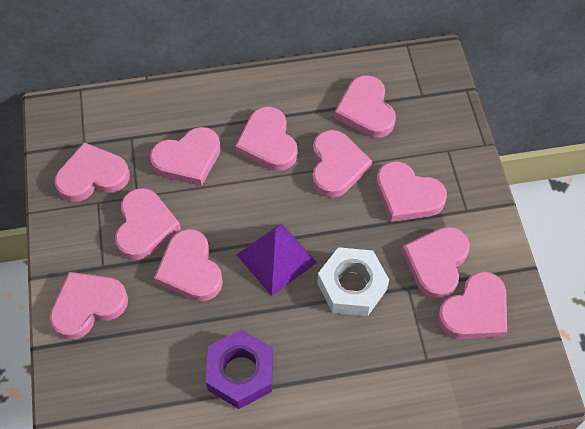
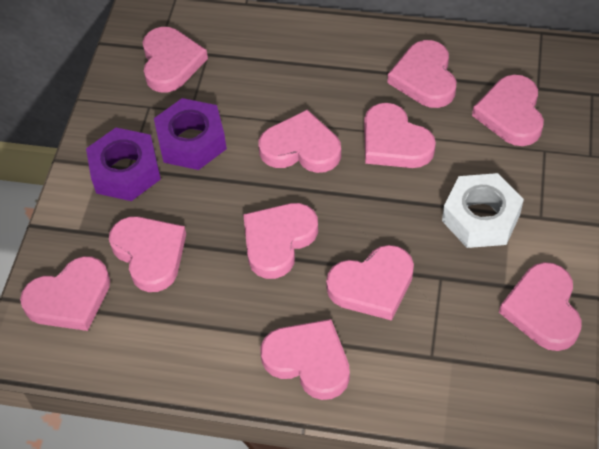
purple nut: [206,329,273,409] = 1 -> [86,128,161,201] [154,98,227,170] = 2
purple pyramid: [236,223,317,296] = 1 -> none = 0

